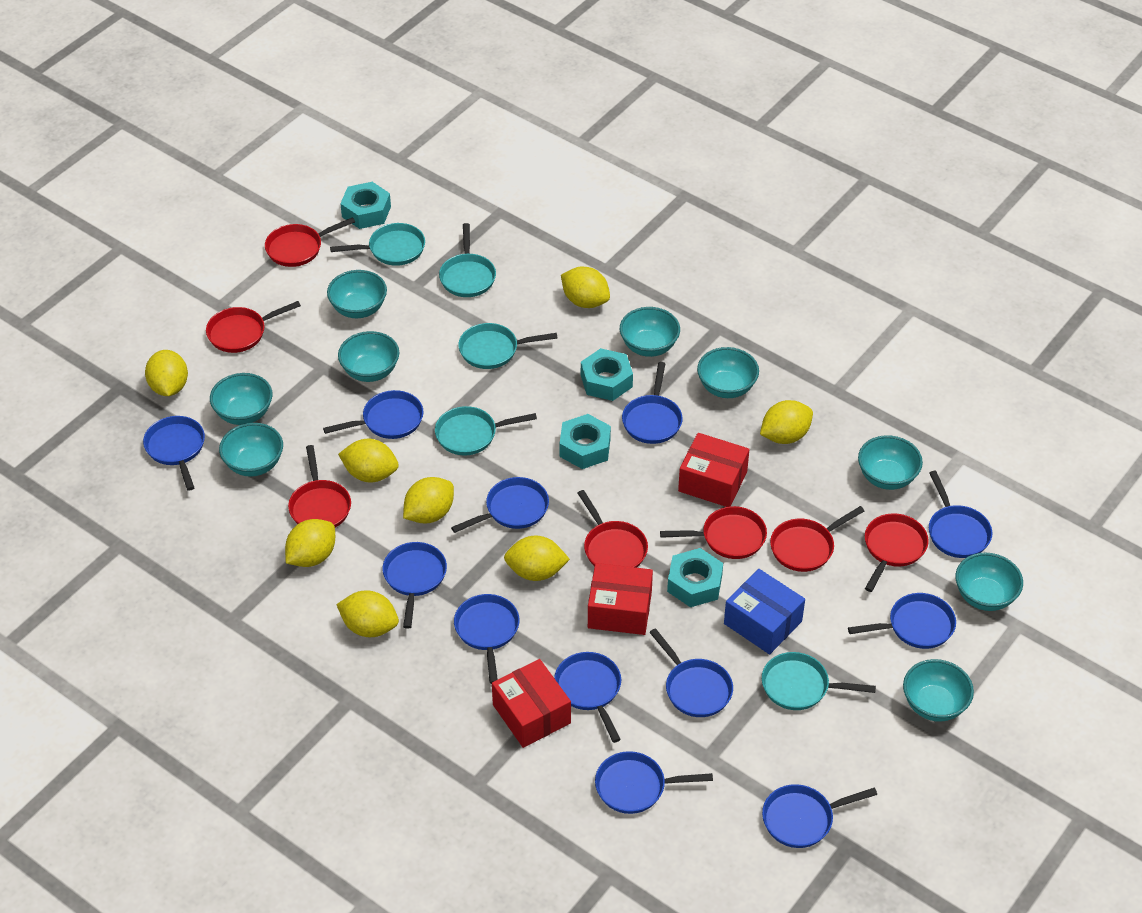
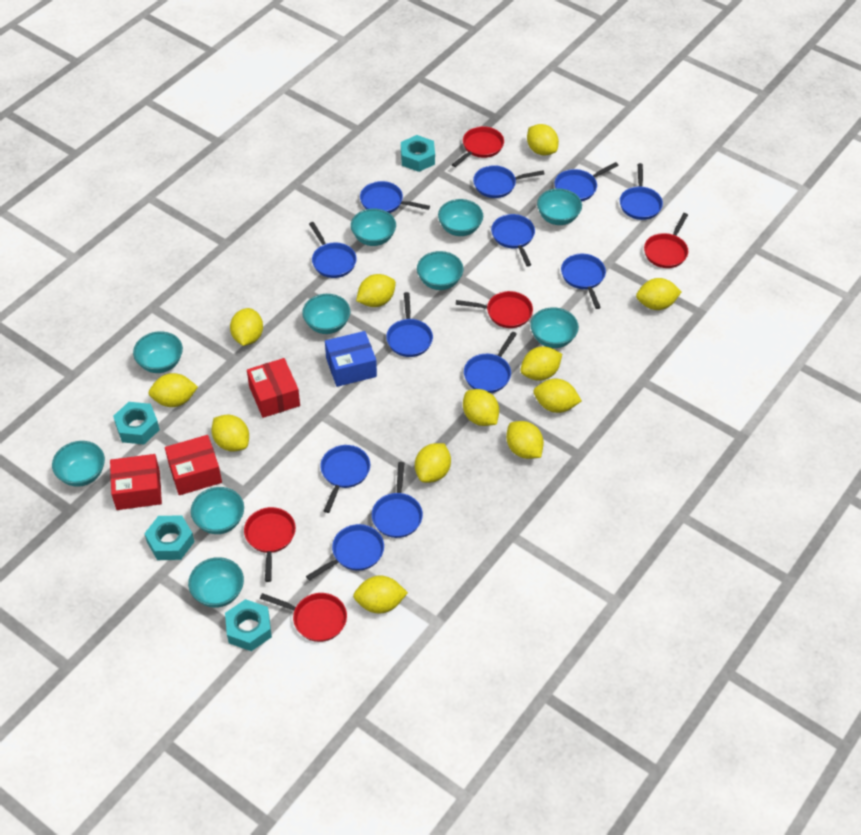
red pan: [206,301,301,353] [265,217,355,267] [288,445,351,527] [577,490,648,568] [660,506,767,559] [770,506,864,572] [865,513,929,592] = 7 -> [244,507,296,582] [260,593,347,642] [452,126,504,167] [456,291,533,328] [644,213,688,268] = 5
turquoise bowl: [210,373,273,425] [219,423,283,477] [327,270,387,318] [338,331,400,382] [620,307,680,357] [697,347,759,398] [858,435,923,490] [903,659,974,722] [955,553,1023,611] = 9 -> [52,441,105,487] [133,331,183,373] [188,557,244,608] [191,487,244,534] [302,294,350,334] [351,208,396,246] [417,251,464,290] [438,199,483,236] [530,307,579,348] [537,188,582,225] = 10
turquoise pan: [330,223,425,266] [435,406,537,456] [439,223,496,297] [458,323,558,369] [762,652,876,710] = 5 -> none = 0
yellow lemon: [145,350,188,396] [285,519,335,567] [336,590,399,637] [338,439,399,482] [403,477,454,524] [504,536,570,581] [561,267,610,308] [760,400,813,444] = 8 -> [148,373,198,407] [211,415,249,451] [230,308,263,346] [353,576,408,613] [356,274,396,307] [415,443,451,483] [463,389,499,426] [506,421,544,459] [520,346,562,381] [527,124,559,155] [533,379,582,413] [636,278,682,310] = 12

